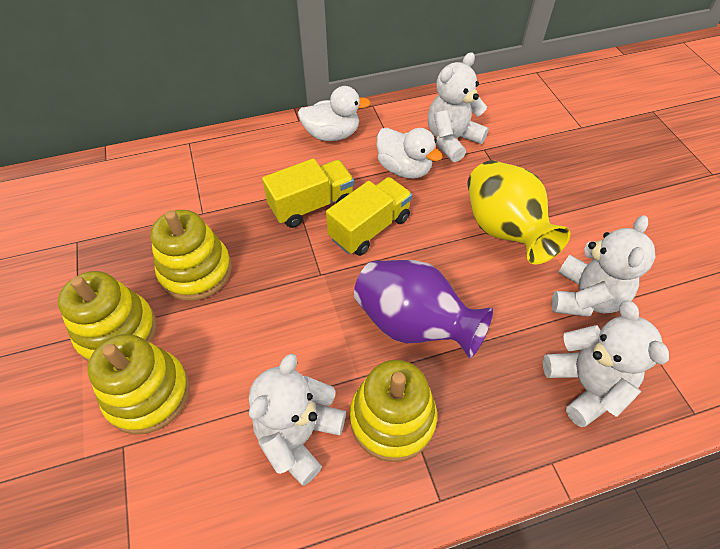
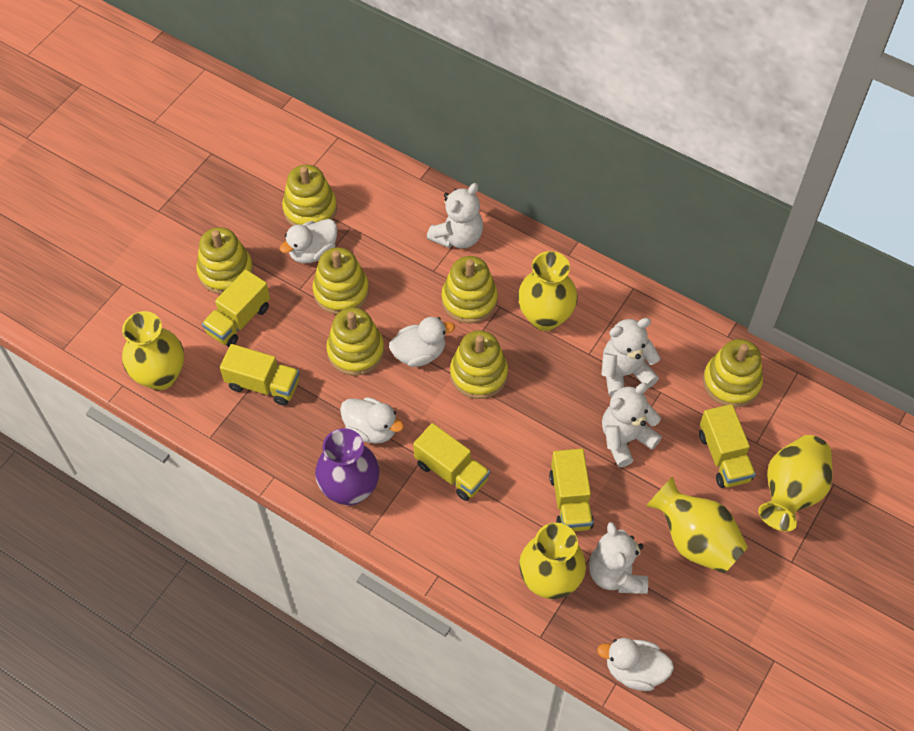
white duck: [298,86,371,141] [377,128,443,179] = 2 -> [279,219,337,263] [340,397,404,444] [389,317,455,367] [597,638,674,691] = 4
yellow stacking toy: [58,271,157,362] [88,334,190,435] [150,210,232,301] [350,360,437,462] = 4 -> [196,227,253,294] [282,165,337,226] [312,247,369,315] [326,307,384,376] [442,256,498,323] [450,330,508,399] [703,339,763,408] = 7
yellow truck: [262,158,354,228] [326,177,412,256] = 2 -> [202,270,270,347] [220,344,300,406] [413,423,490,501] [549,448,594,532] [699,404,756,488] = 5
yellow vase: [467,160,570,264] = 1 -> [122,311,184,390] [518,251,578,331] [519,523,586,599] [646,477,748,573] [758,435,833,531] = 5

